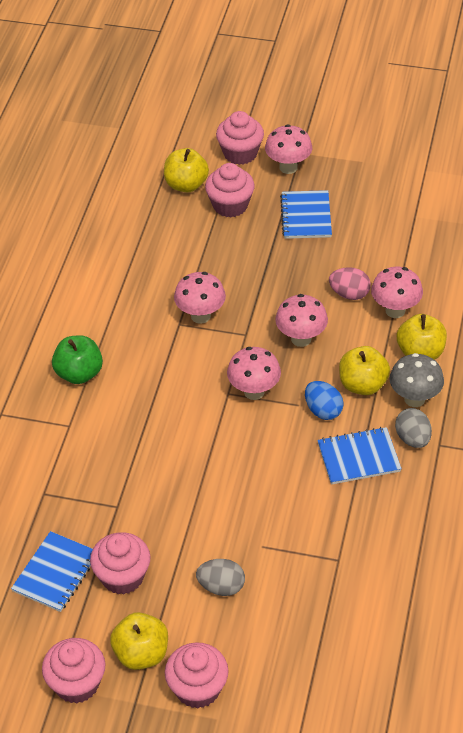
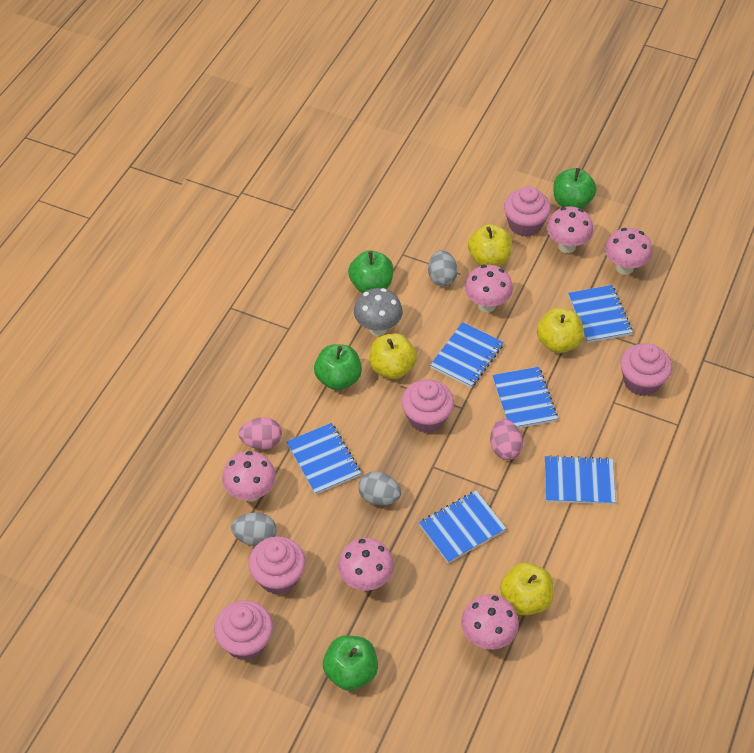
blue egg: [305,381,344,420] = 1 -> none = 0
blue notebook: [11,531,93,612] [280,190,332,239] [317,427,402,485] = 3 -> [286,423,361,495] [419,491,506,563] [430,322,504,388] [492,367,558,428] [545,455,616,505] [568,285,633,343] = 6
green apple: [52,335,103,384] = 1 -> [314,344,362,390] [323,635,378,691] [348,250,393,293] [553,168,597,209] = 4
grey egg: [196,559,245,596] [395,408,432,448] = 2 -> [231,512,276,546] [358,471,401,505] [428,250,458,287] = 3
pink egg: [329,267,371,300] = 1 -> [239,418,282,450] [490,419,523,460] = 2
pink mushroom: [174,272,226,324] [227,347,281,400] [265,124,312,174] [275,294,328,347] [371,267,423,318] = 5 -> [222,451,276,502] [338,538,394,591] [461,594,519,649] [465,265,513,312] [547,206,593,253] [605,228,652,275] = 6

